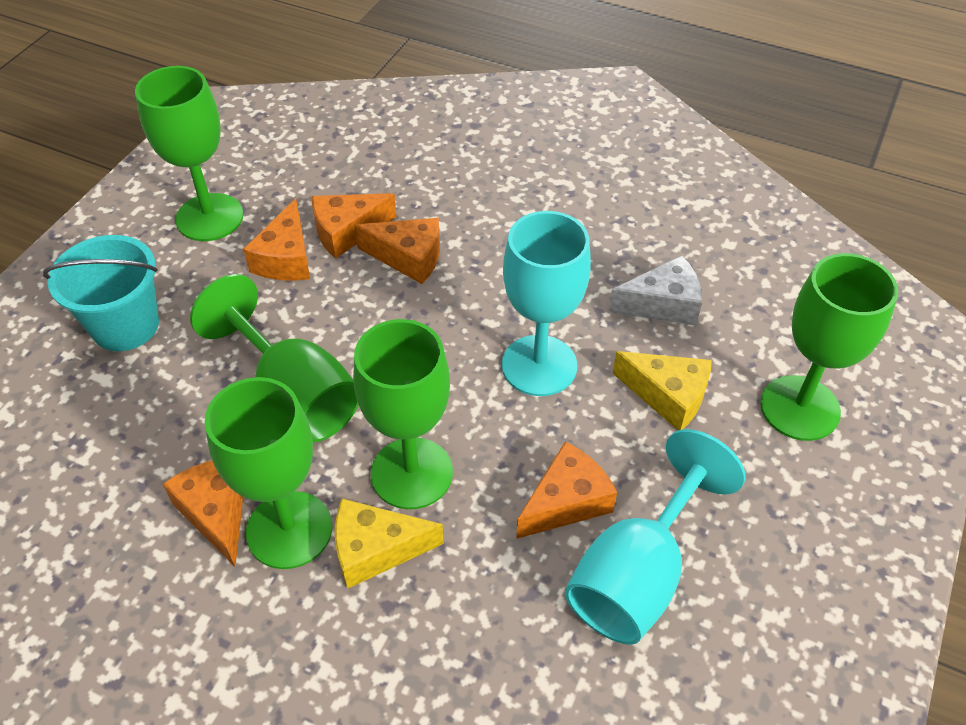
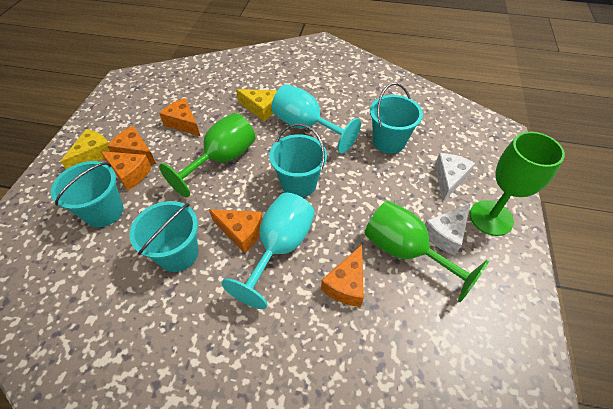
green goblet: [135,66,244,241] [190,274,358,442] [205,377,332,569] [353,319,453,509] [760,253,898,441] = 5 -> [159,113,255,198] [365,201,489,302] [470,132,565,236] = 3
turquoise bucket: [43,235,159,351] = 1 -> [51,161,123,227] [129,201,198,272] [269,124,327,197] [370,83,423,154] = 4
white cheese: [608,256,702,326] = 1 -> [425,203,471,256] [435,153,475,201] = 2

